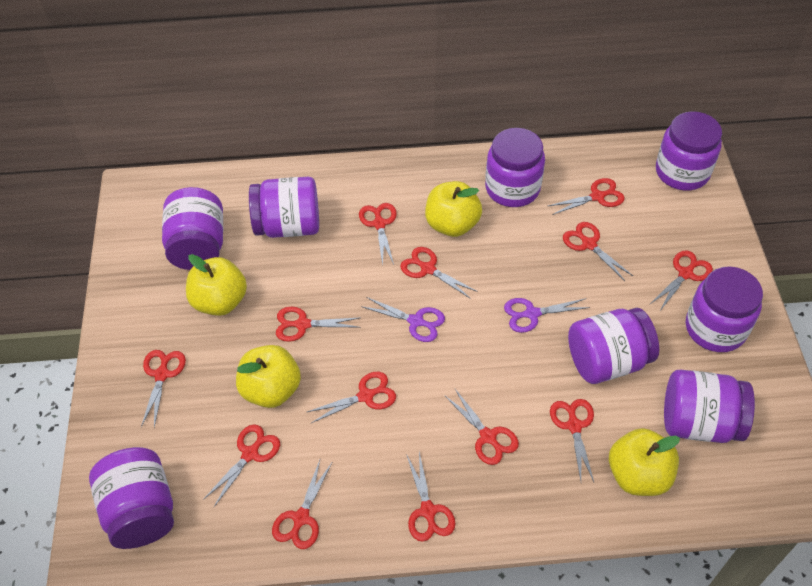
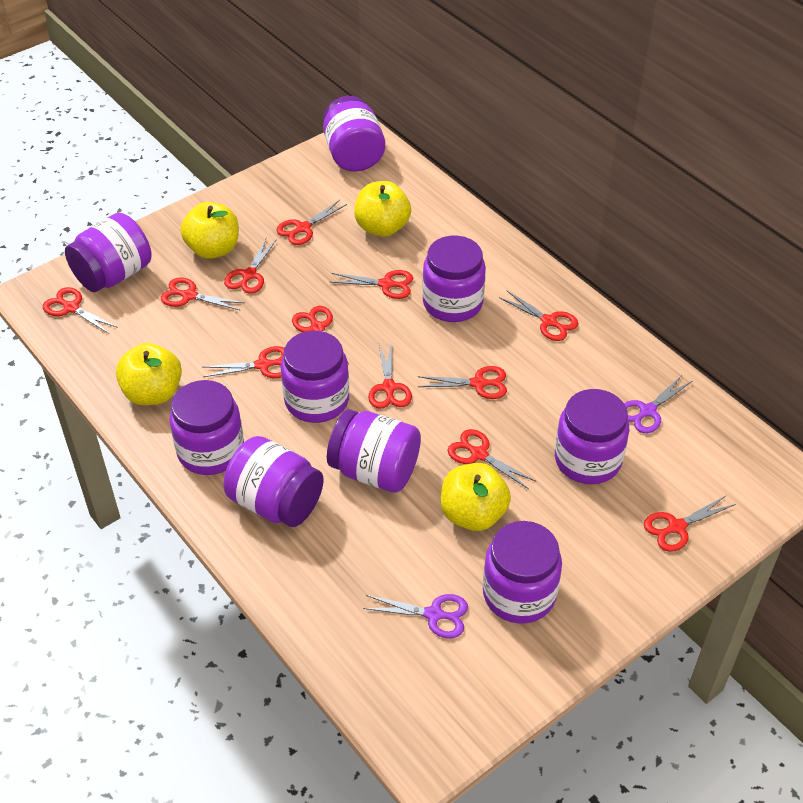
purple jar: [89,447,174,549] [162,187,223,270] [249,177,319,238] [485,128,545,207] [568,308,659,384] [656,111,722,191] [664,369,755,443] [686,266,763,352] = 8 -> [65,213,152,292] [169,380,244,475] [223,436,324,527] [281,331,349,423] [323,96,385,171] [327,409,421,493] [422,236,486,322] [483,521,562,624] [555,389,629,484] = 9
red scissors: [141,350,186,427] [203,425,280,507] [272,460,332,549] [276,306,361,342] [307,372,396,423] [359,203,397,266] [400,247,478,299] [406,452,456,541] [444,389,519,465] [548,178,625,215] [550,399,594,482] [563,222,633,281] [650,250,713,311] = 13 -> [43,287,118,334] [161,277,245,310] [203,346,284,378] [224,239,277,294] [276,200,347,245] [292,306,349,364] [330,270,413,299] [368,344,412,409] [418,366,507,399] [448,429,536,489] [499,290,579,341] [644,496,735,552] = 12

